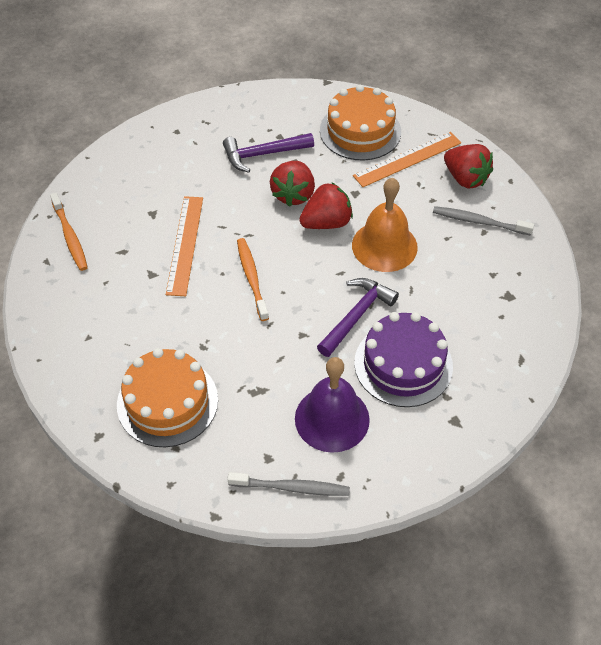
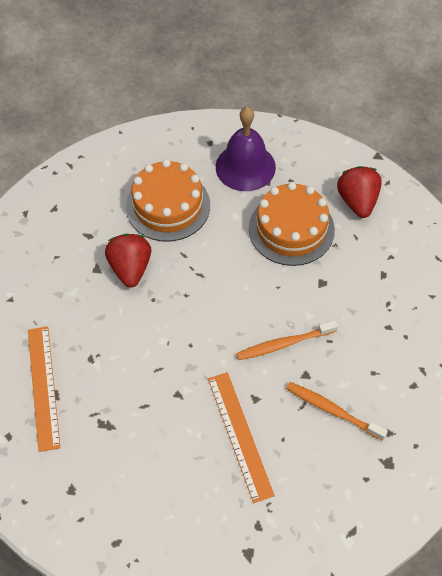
grey toothbrush: [227,472,350,496] [433,206,534,235] = 2 -> none = 0
orange bell: [352,178,418,272] = 1 -> none = 0
purple cake: [354,312,453,407] = 1 -> none = 0
purple hammer: [223,133,314,173] [317,278,399,357] = 2 -> none = 0
red strawberry: [270,161,315,207] [299,182,353,229] [444,144,493,188] = 3 -> [105,234,151,287] [337,166,382,218] = 2

